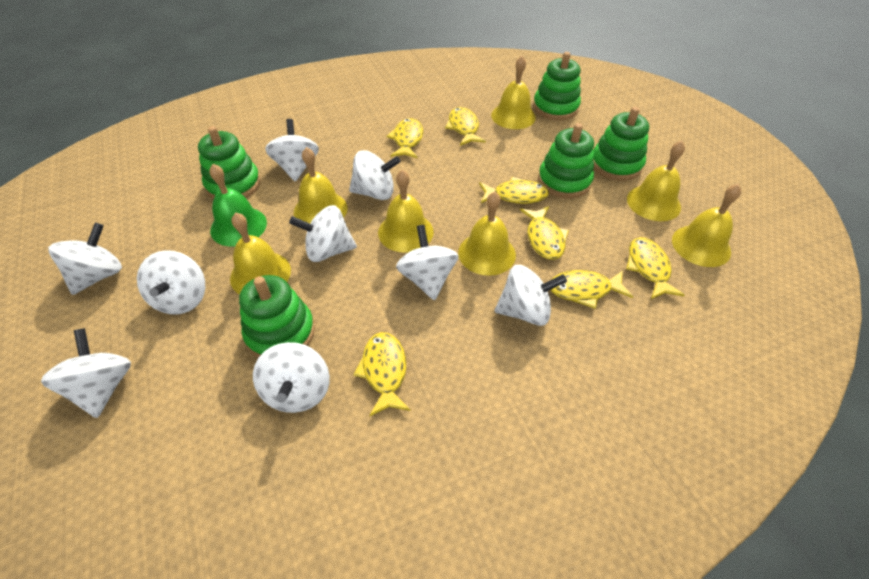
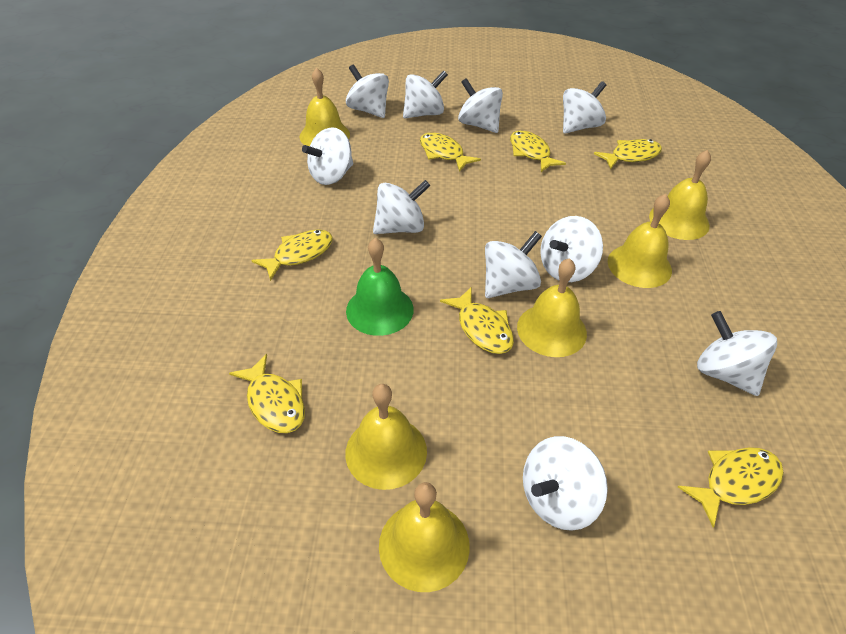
green stacking toy: [198,126,261,199] [239,275,315,358] [533,52,581,120] [538,123,594,199] [593,107,649,181] = 5 -> none = 0
white spinning top: [41,328,131,418] [48,223,122,295] [137,250,205,315] [253,342,330,413] [265,119,319,182] [289,205,357,262] [349,150,401,200] [396,225,459,301] [495,265,567,326] = 9 -> [302,127,353,185] [346,64,389,118] [373,180,430,234] [403,70,448,118] [458,78,503,133] [485,231,542,298] [523,436,608,531] [540,216,603,282] [563,81,606,134] [697,311,777,396] = 10
yellow bell: [230,213,291,294] [294,147,347,223] [378,170,434,253] [458,192,516,276] [491,56,536,129] [627,141,685,221] [672,184,741,267] = 7 -> [300,67,350,146] [345,384,427,490] [379,482,470,592] [517,258,587,357] [608,194,672,288] [649,150,711,240] = 6

